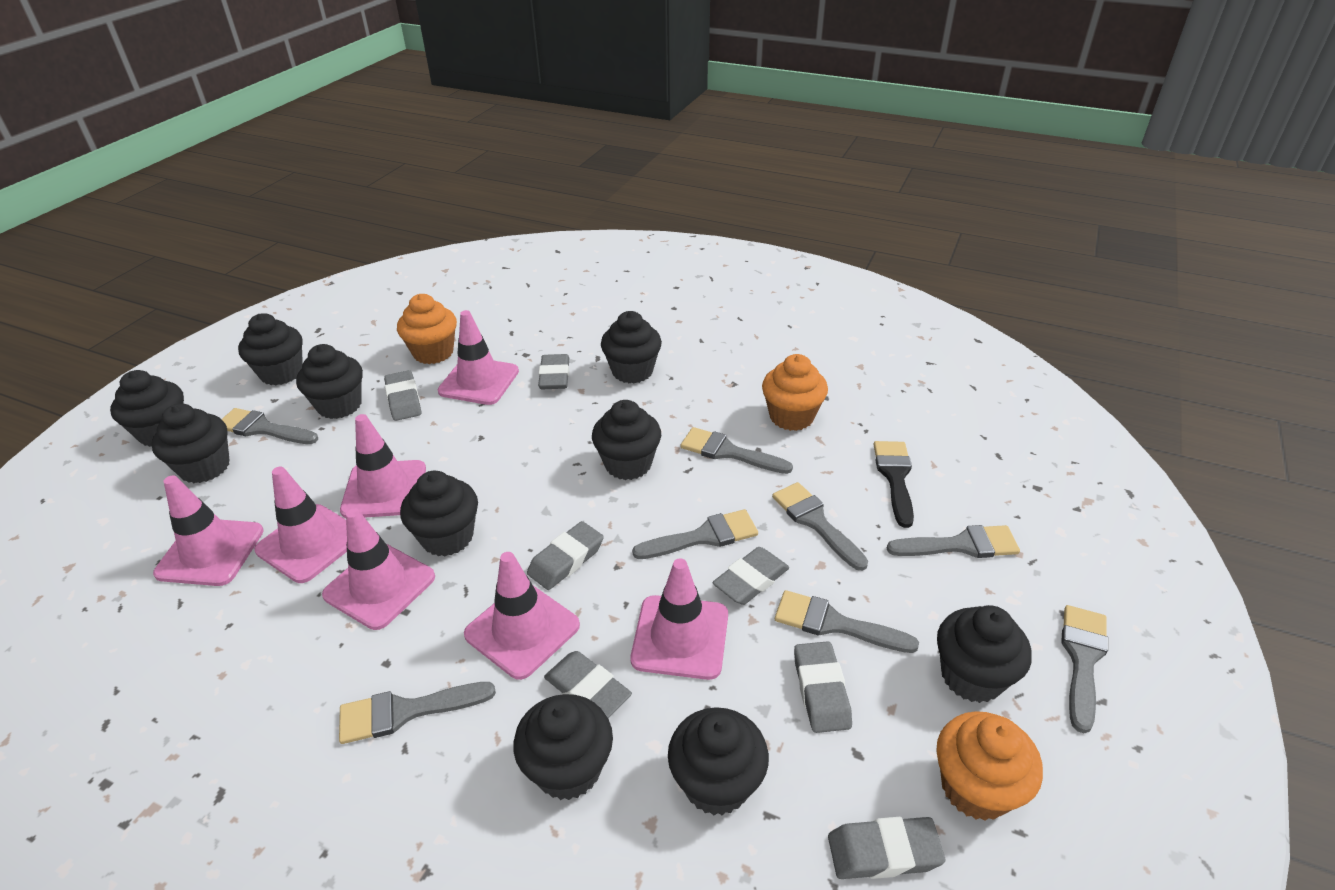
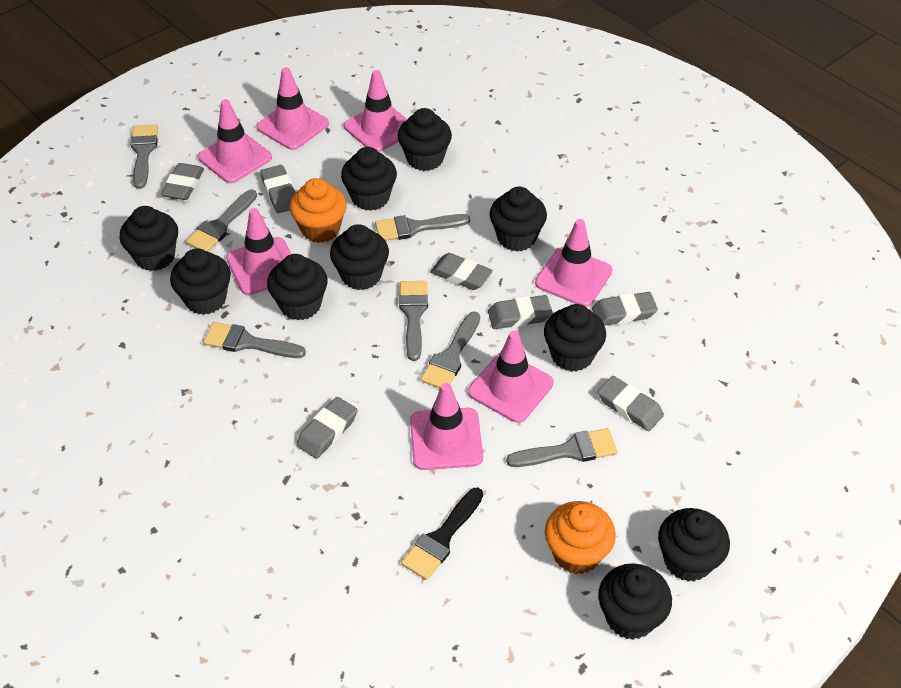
grey brush: [222,408,318,444] [339,682,496,744] [632,509,758,559] [680,427,793,474] [772,482,868,571] [775,590,919,653] [887,525,1020,558] [1061,605,1108,733] = 8 -> [130,124,158,189] [186,190,257,252] [203,322,306,358] [375,214,470,241] [399,281,428,361] [420,311,480,388] [506,428,617,467] = 7
orange cupcake: [397,294,457,364] [762,354,828,431] [936,711,1043,821] = 3 -> [289,178,347,243] [545,501,616,574] = 2

